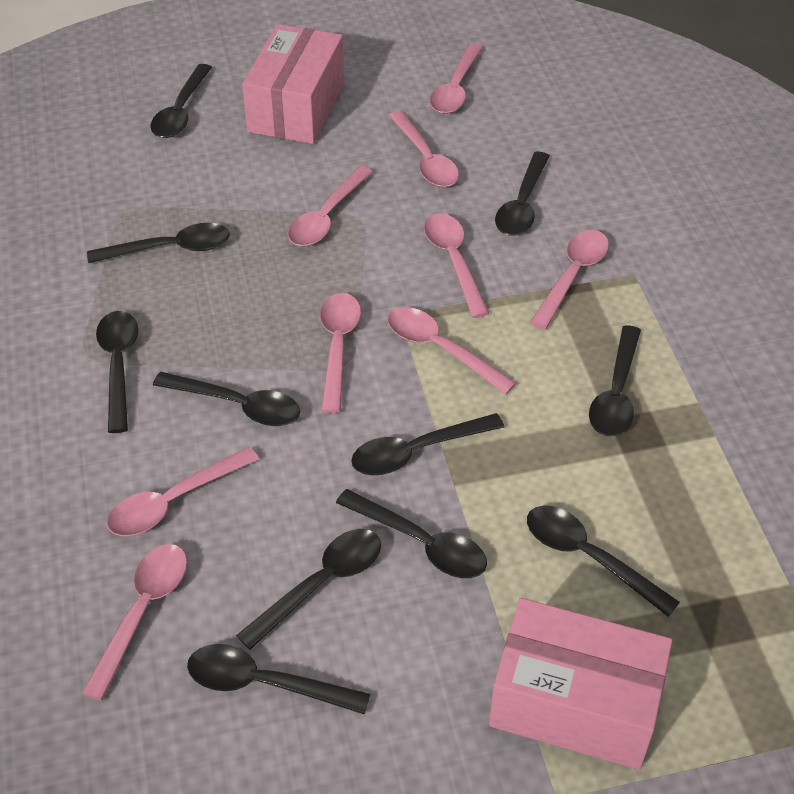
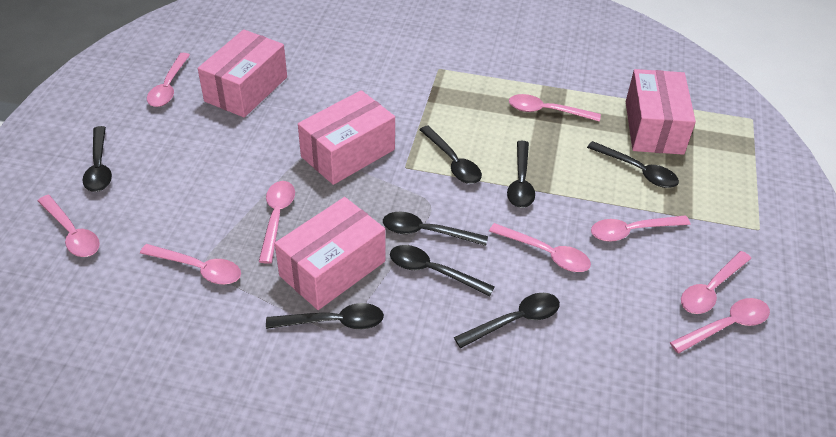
black spoon: [87,223,230,263] [96,311,138,433] [151,64,212,138] [153,372,300,426] [187,644,370,714] [236,529,381,650] [336,489,487,578] [351,413,504,475] [495,152,550,236] [527,505,680,617] [589,325,641,437] = 11 -> [83,126,112,192] [266,303,384,329] [383,212,488,246] [390,245,495,296] [419,126,482,184] [454,293,560,348] [507,141,535,208] [587,141,679,188] = 8
pink box: [242,24,344,144] [489,598,672,770] = 2 -> [198,29,287,118] [275,197,385,310] [298,90,395,185] [626,69,696,155] = 4

